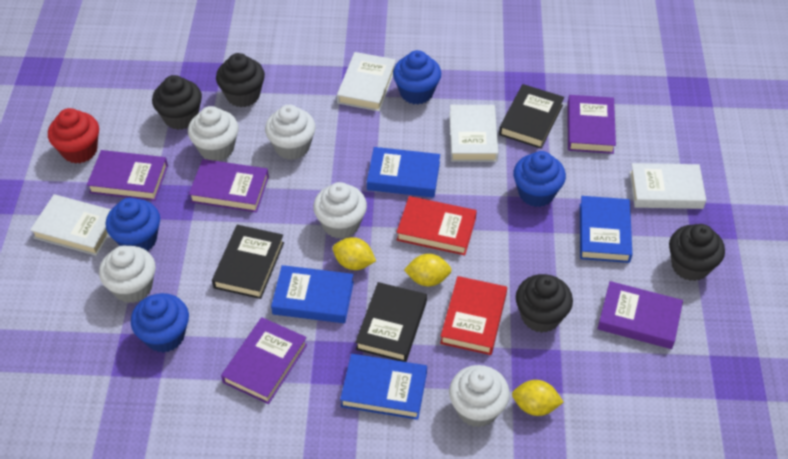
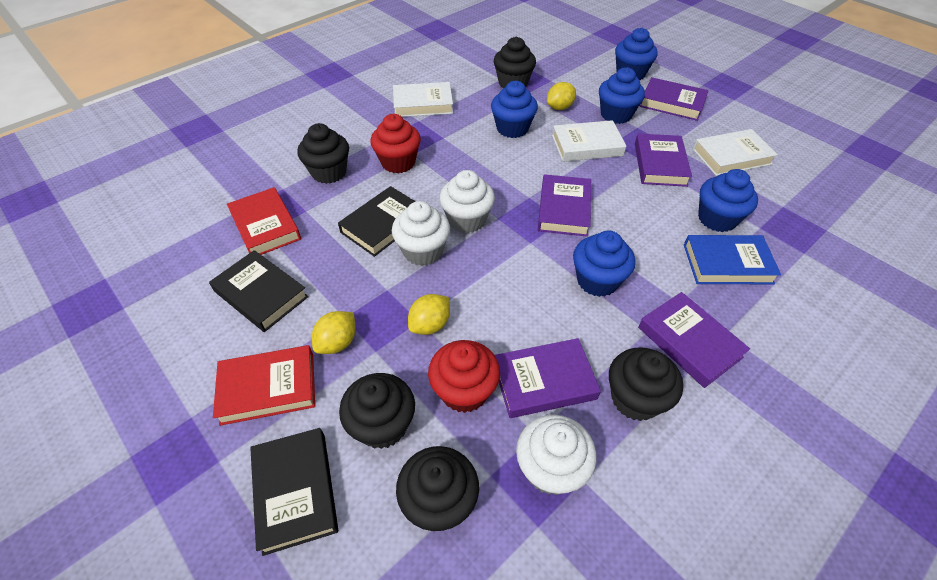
black cupcake: [152,75,202,130] [216,53,265,107] [516,274,573,333] [669,224,725,281] = 4 -> [297,123,349,184] [339,373,415,449] [396,446,479,531] [494,37,536,88] [609,347,683,421] = 5
blue book: [271,265,354,323] [340,354,427,420] [367,147,440,198] [580,196,632,263] = 4 -> [684,235,781,284] = 1
blue cupcake: [106,198,160,251] [131,293,189,353] [393,50,441,104] [513,151,566,207] = 4 -> [491,81,538,138] [573,231,635,297] [599,67,645,124] [615,28,658,80] [698,169,758,232] = 5
red cupcake: [48,108,99,164] = 1 -> [371,114,421,174] [428,340,500,413] = 2
white book: [30,194,111,256] [337,52,396,111] [449,105,498,162] [630,163,706,209] = 4 -> [393,82,453,117] [552,120,626,162] [693,129,778,176] = 3
white cupcake: [99,246,156,303] [188,106,239,161] [265,105,316,160] [313,182,367,239] [449,365,510,427] = 5 -> [392,201,450,266] [439,170,495,233] [516,415,596,495] = 3

